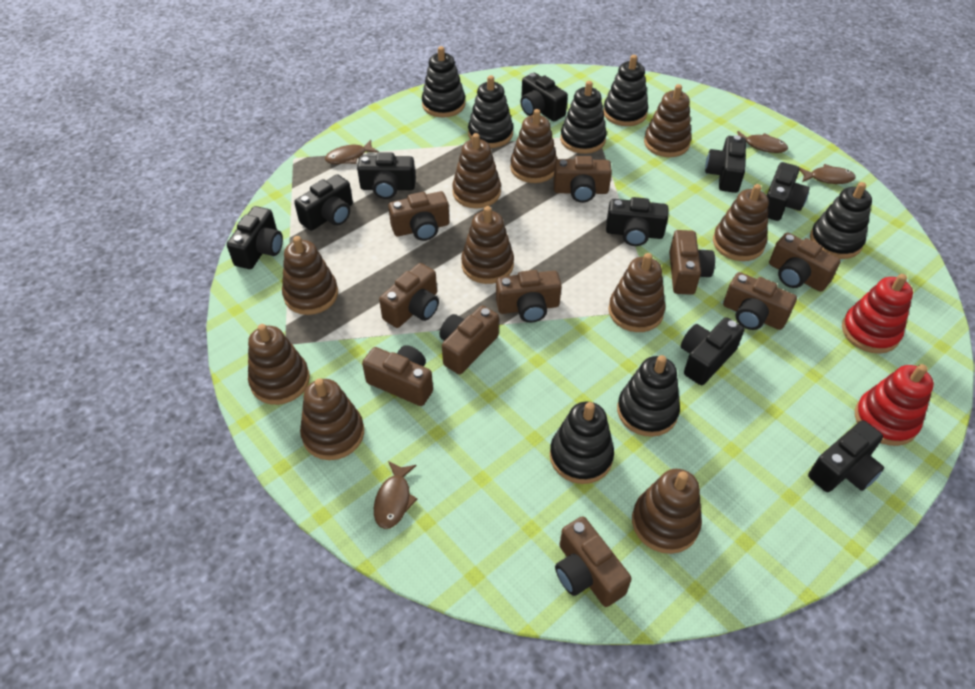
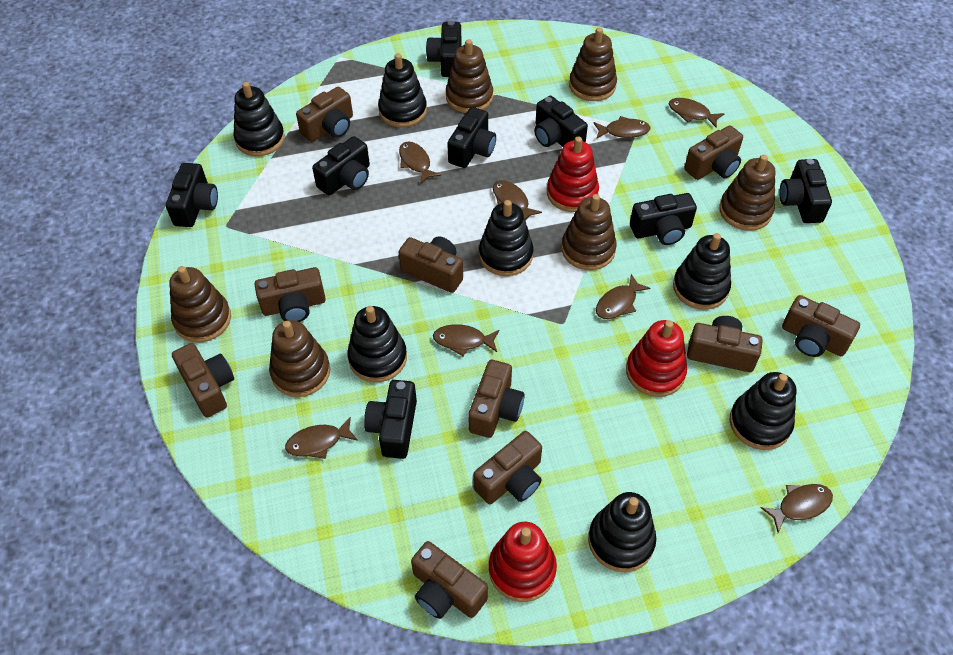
black camera: [227,206,283,269] [294,174,353,231] [357,153,416,199] [520,73,568,121] [606,197,668,246] [681,317,744,385] [705,135,746,193] [767,162,810,221] [808,420,884,492] = 9 -> [166,163,218,227] [312,136,370,196] [364,380,417,459] [426,21,462,77] [447,107,496,168] [534,96,588,147] [630,193,697,245] [779,159,832,223] = 8
brown fish: [325,140,379,164] [374,461,418,529] [737,131,788,153] [799,164,856,184] = 4 -> [285,417,358,459] [399,141,441,184] [433,324,500,356] [493,180,542,221] [593,116,651,139] [596,274,651,319] [669,98,725,128] [761,484,833,532] = 8
brown stacking toy: [248,324,310,405] [282,236,338,315] [300,378,364,460] [452,133,501,209] [461,206,514,284] [510,109,557,183] [608,253,665,332] [632,469,702,554] [644,84,691,157] [713,184,769,261] = 10 -> [169,266,231,342] [269,320,330,397] [446,39,493,113] [562,194,617,270] [569,28,617,101] [719,155,776,231] = 6
red stacking toy: [842,274,913,354] [855,364,934,446] = 2 -> [489,522,557,602] [547,136,599,212] [626,320,687,397] = 3

